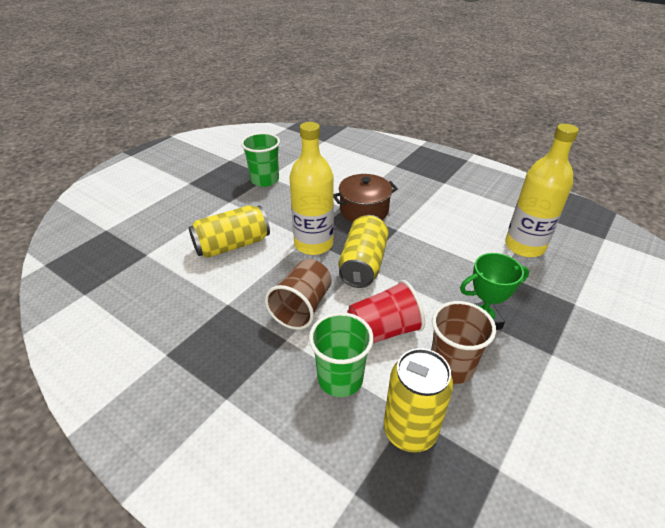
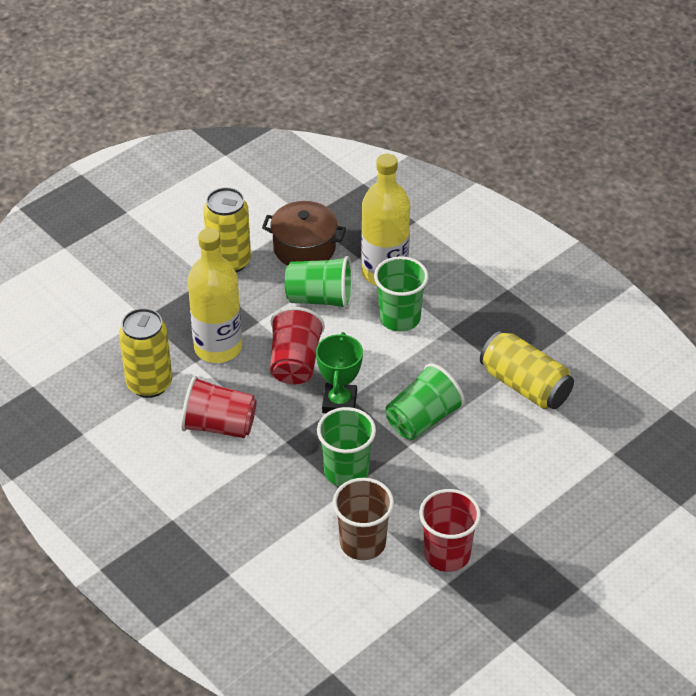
brown cup: [265,259,332,330] [431,301,496,384] = 2 -> [333,478,394,560] = 1
green cup: [241,133,280,187] [309,312,374,397] = 2 -> [285,256,353,309] [317,407,376,487] [374,256,428,332] [385,363,465,440] = 4
red cup: [347,280,425,343] = 1 -> [181,376,257,438] [270,307,325,385] [419,489,481,572] = 3

